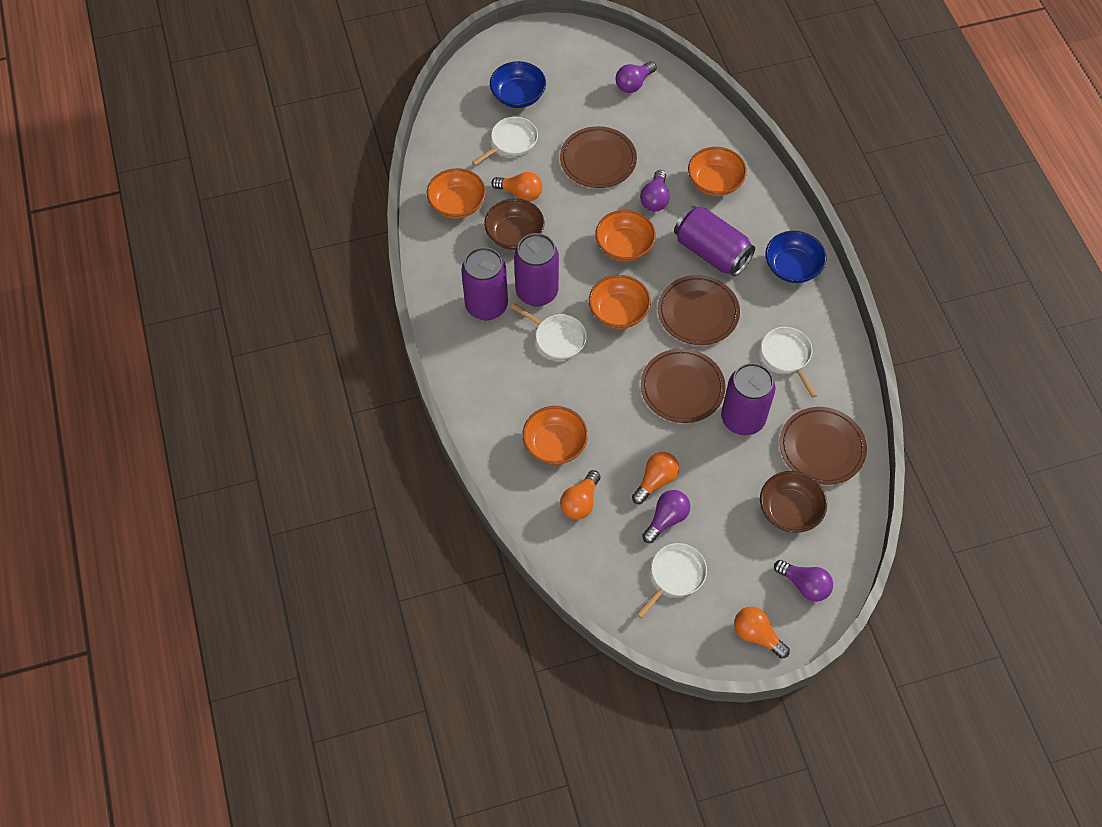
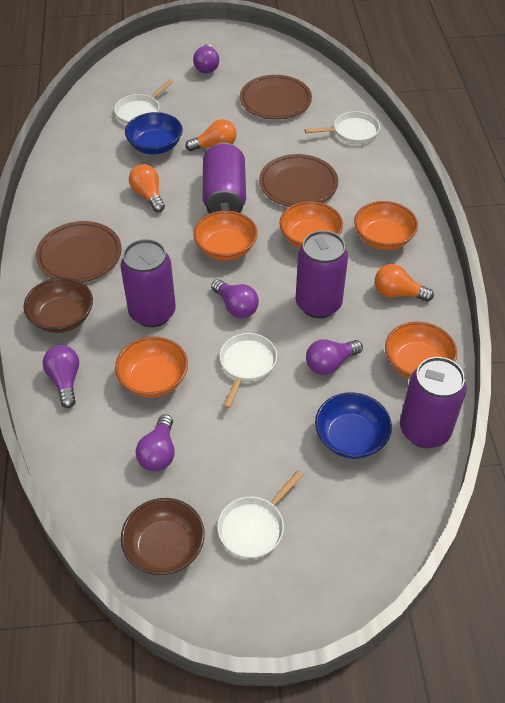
brown plate: [560,126,637,188] [641,348,725,423] [658,275,740,345] [780,407,867,485] = 4 -> [36,221,122,282] [240,75,312,119] [259,154,338,207] = 3
orange light bulb: [491,172,542,201] [560,470,601,520] [632,452,679,504] [734,606,790,659] = 4 -> [129,164,165,212] [185,119,237,151] [375,264,434,302] = 3
purple light bulb: [616,62,657,93] [640,170,670,211] [642,490,690,543] [774,560,833,602] = 4 -> [43,345,79,408] [136,414,175,472] [193,44,219,74] [211,279,259,318] [306,339,363,375] = 5

